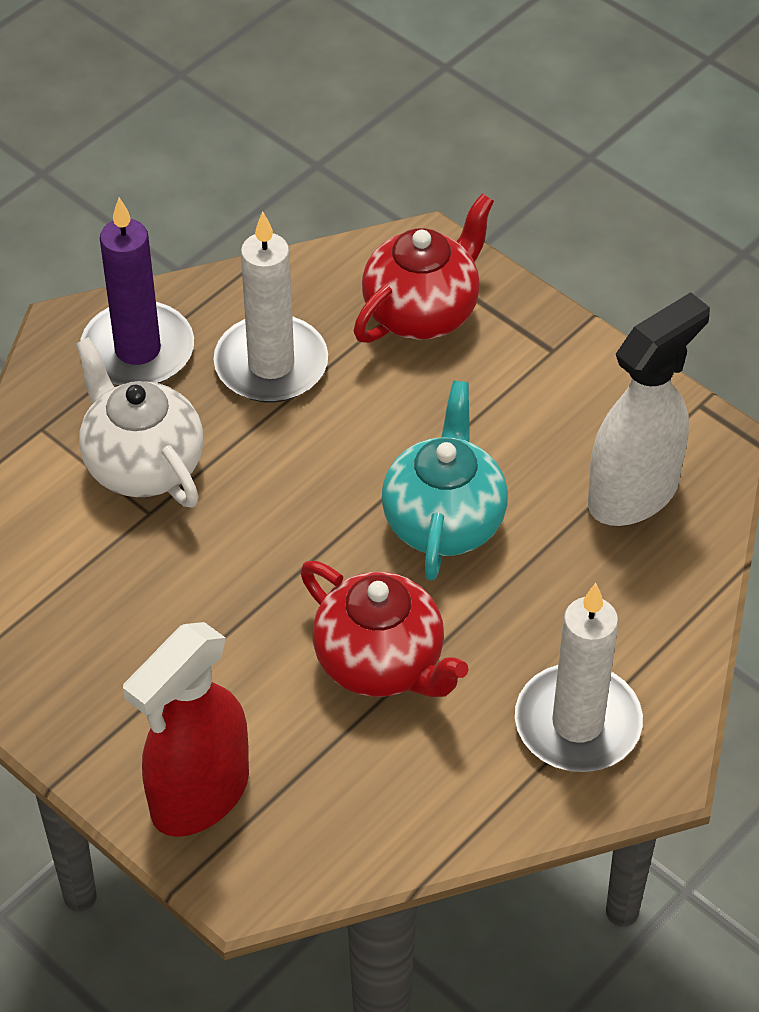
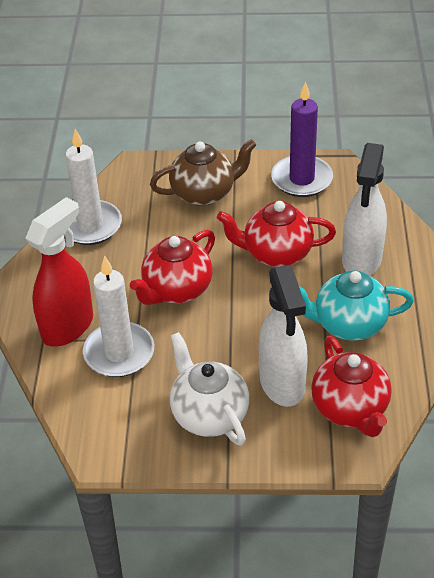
brown teapot: none = 0 -> [150,139,256,206] = 1
red teapot: [300,561,469,697] [353,194,494,343] = 2 -> [130,230,215,305] [217,201,336,267] [311,336,392,437] = 3
white spray bottle: [588,292,710,526] = 1 -> [259,265,308,407] [342,143,387,276] = 2

